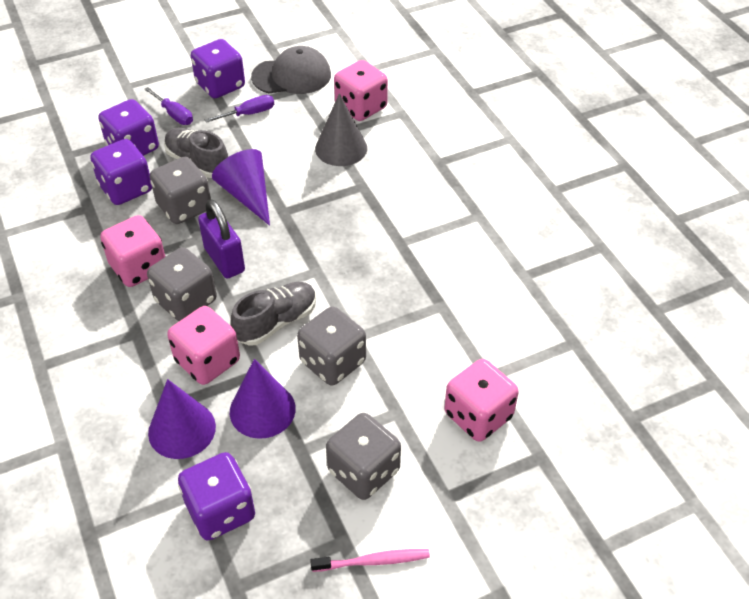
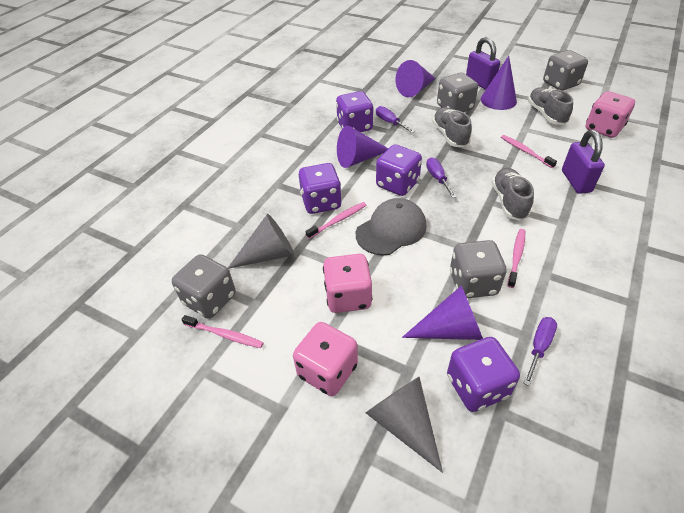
grey cone: [315,93,367,166] = 1 -> [227,214,294,269] [366,377,443,473] = 2
grey shoe: [164,127,228,178] [230,282,316,346] = 2 -> [432,107,472,147] [492,168,534,221] [528,87,573,125] = 3
pink dice: [100,215,166,287] [167,306,240,385] [334,60,388,121] [444,359,519,441] = 4 -> [293,322,358,396] [323,254,372,313] [586,91,635,138] = 3
pink toothbrush: [310,549,430,572] = 1 -> [181,315,264,348] [305,202,366,239] [501,135,557,168] [507,229,525,288] = 4
purple cone: [148,379,216,459] [212,149,270,226] [230,359,296,439] = 3 -> [337,126,388,168] [395,60,436,97] [402,286,483,340] [481,56,517,110] = 4
purple padlock: [198,199,245,279] = 1 -> [466,37,500,90] [562,130,605,194] = 2
purple screwdriver: [144,87,193,125] [205,95,274,123] = 2 -> [376,106,415,133] [426,157,456,198] [524,317,557,386] = 3

